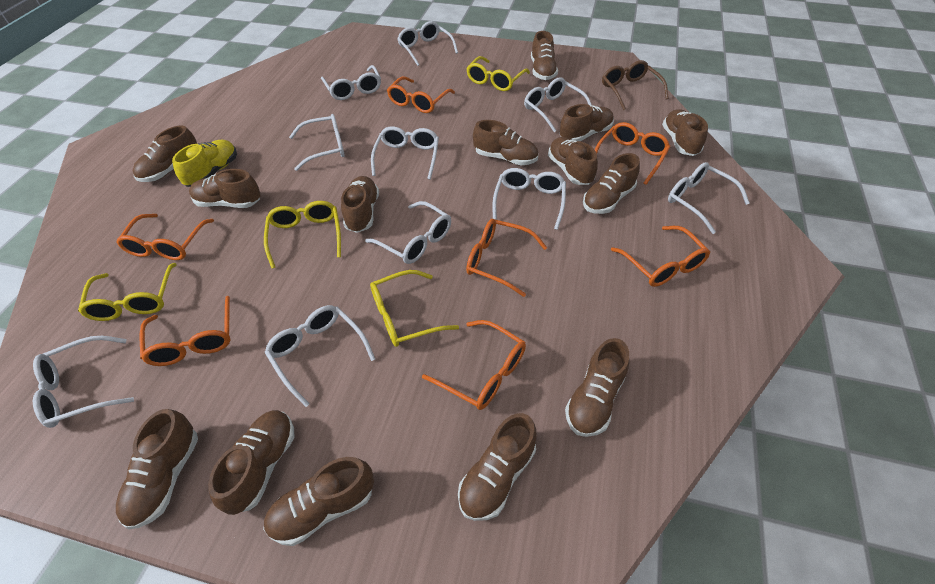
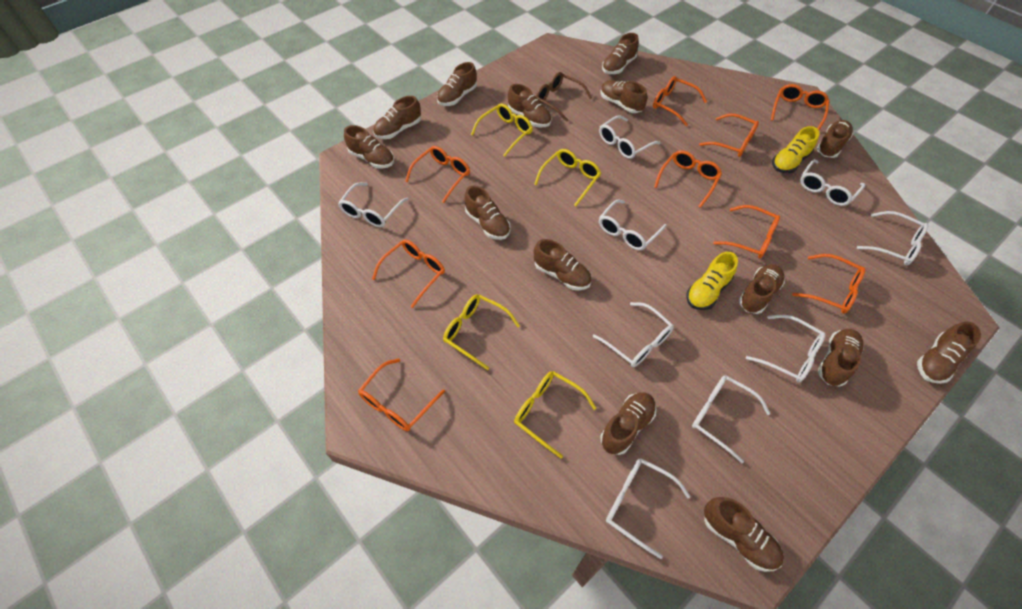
orange glasses: [116,214,214,260] [140,296,231,366] [387,77,455,113] [422,320,526,410] [466,219,547,297] [595,122,670,185] [611,226,710,287] = 7 -> [358,359,445,431] [372,239,445,308] [405,146,470,203] [653,76,707,126] [654,150,722,208] [699,113,759,157] [713,205,780,259] [771,84,829,130] [792,254,865,314] = 9
white glasses: [33,336,134,428] [264,305,375,407] [289,114,345,171] [321,65,381,100] [365,201,451,264] [371,126,439,180] [397,21,458,66] [492,168,566,230] [524,77,592,132] [668,162,750,234] = 10 -> [338,183,409,227] [593,302,674,367] [599,115,660,159] [599,200,667,250] [606,458,691,559] [692,376,771,463] [746,315,826,383] [800,159,865,206] [857,211,928,265] = 9
yellow shoe: [172,140,237,187] = 1 -> [686,252,738,310] [772,126,820,173] = 2

